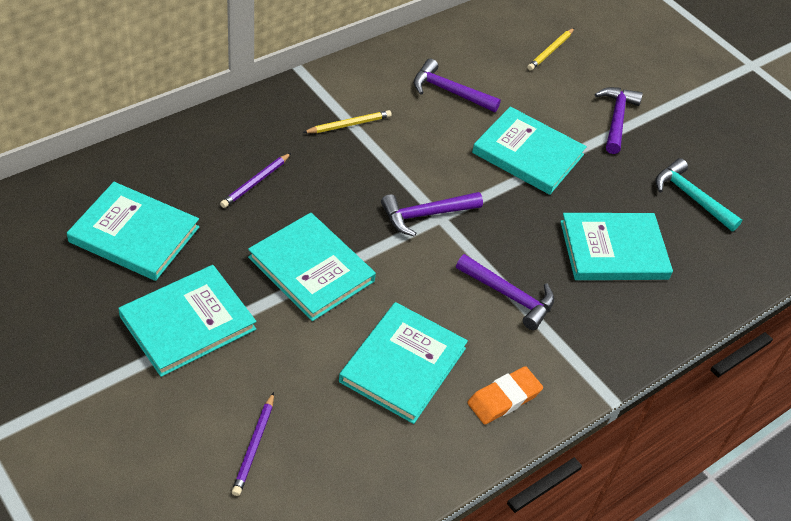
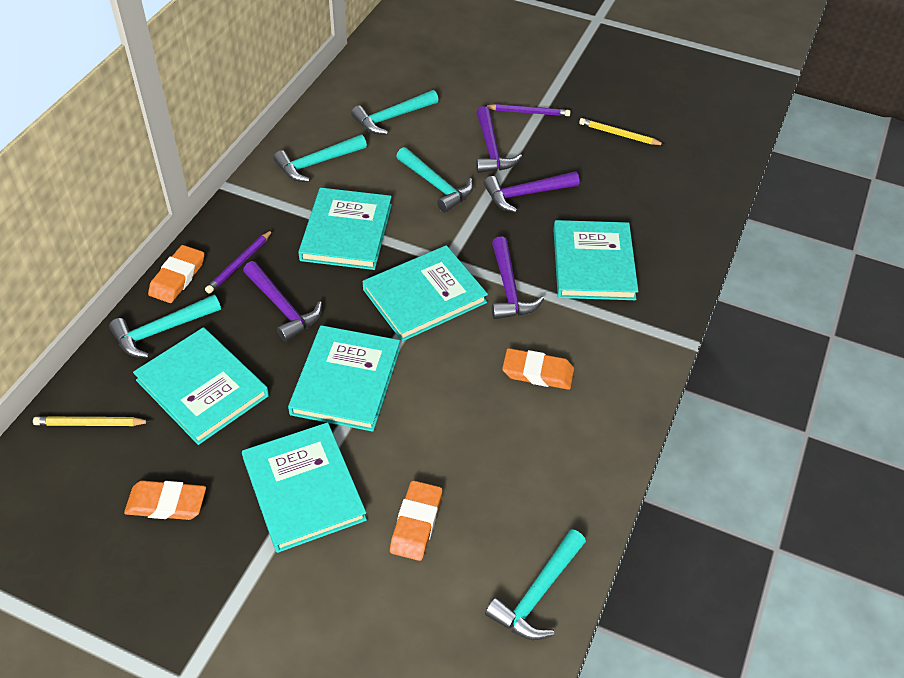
orange eraser: [467,366,543,424] = 1 -> [124,480,206,520] [148,245,204,303] [390,480,442,561] [502,348,574,390] = 4
turquoise hammer: [656,158,742,231] = 1 -> [109,295,221,358] [274,135,367,182] [351,90,439,135] [396,147,473,213] [485,529,586,640] = 5

